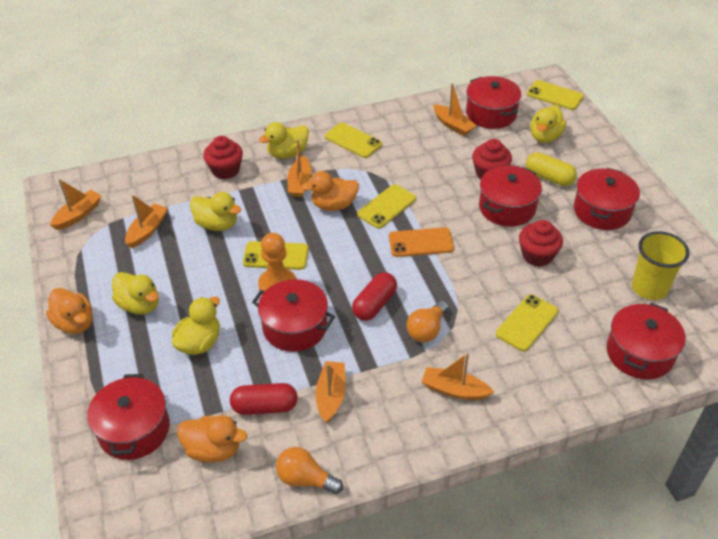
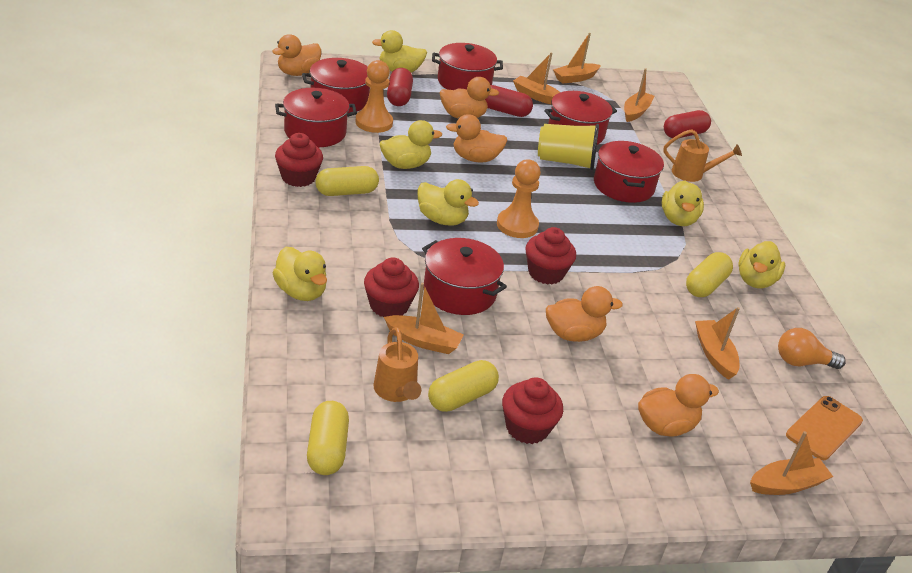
orange duck: [46,288,93,334] [177,415,247,462] [302,171,359,211] = 3 -> [272,34,321,76] [440,77,499,118] [446,114,507,162] [546,286,623,342] [638,374,719,437] = 5
orange light bulb: [276,447,343,494] [407,301,448,342] = 2 -> [778,328,846,369] = 1
orange pawn: [258,233,297,294] = 1 -> [355,60,393,133] [497,159,541,238] = 2
orange watering can: none = 0 -> [373,327,421,402] [663,129,742,182] = 2
red capsule: [230,383,298,415] [352,272,397,321] = 2 -> [387,68,413,106] [485,85,533,117] [664,110,711,138] = 3
red cupcake: [203,136,243,179] [472,139,512,179] [519,220,563,267] = 3 -> [275,133,323,187] [364,258,419,317] [502,378,563,444] [526,227,576,285] = 4
yellow capsule: [526,152,577,186] = 1 -> [307,401,349,475] [315,166,379,196] [428,360,499,412] [686,252,733,297] = 4
yellow duck: [112,272,159,315] [172,297,220,355] [190,192,241,231] [259,122,309,159] [530,105,566,143] = 5 -> [273,247,327,301] [372,30,427,73] [380,120,442,169] [417,179,479,226] [661,181,704,226] [738,241,785,288] = 6
yellow phone: [243,241,309,270] [325,123,382,158] [357,184,416,229] [496,294,559,352] [527,80,584,110] = 5 -> none = 0

